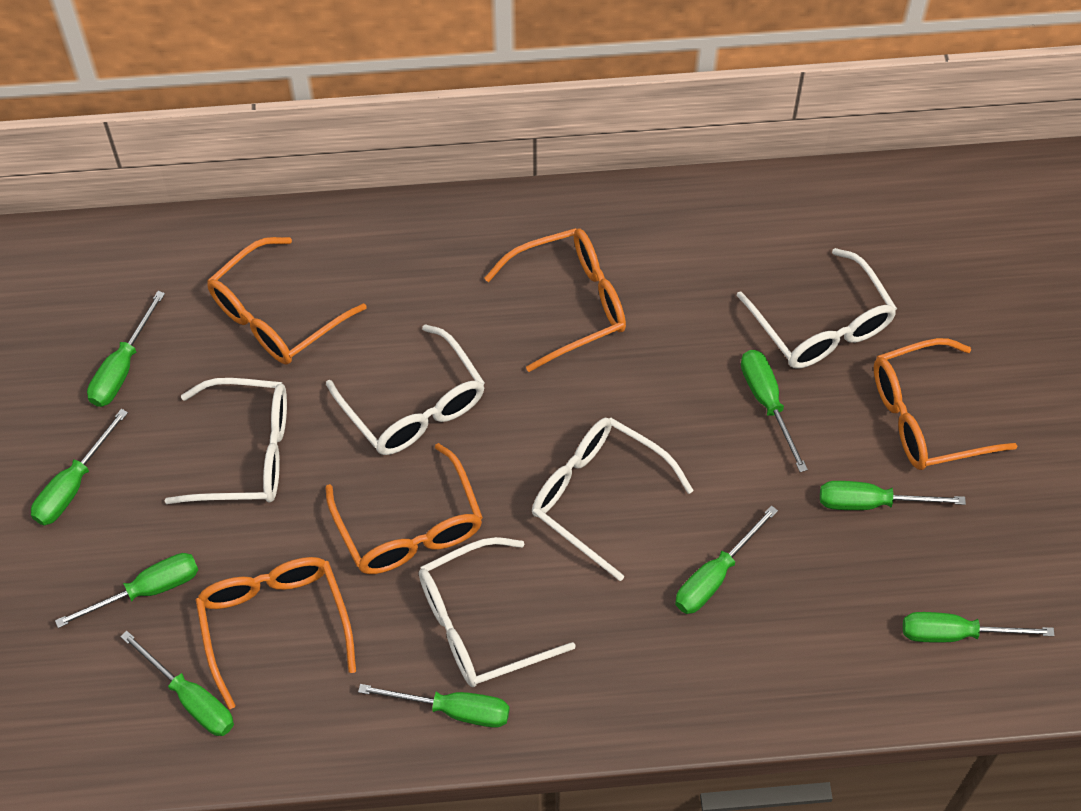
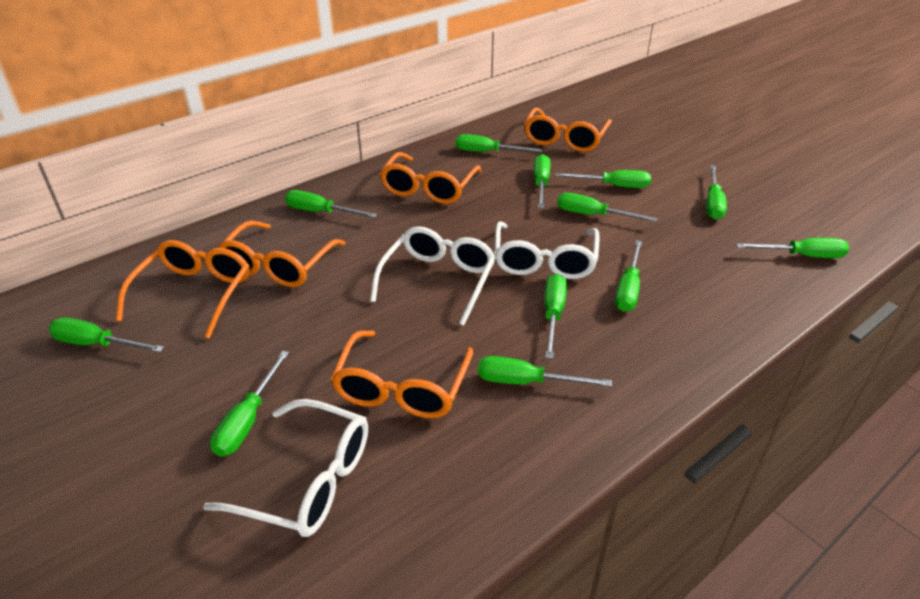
green screwdriver: [31,409,128,526] [55,553,198,628] [87,291,165,407] [120,631,234,736] [358,684,510,728] [675,505,778,614] [741,350,808,472] [820,481,966,510] [903,612,1054,643] = 9 -> [48,318,164,352] [210,351,289,457] [285,190,377,218] [456,134,543,152] [478,356,612,387] [533,154,551,208] [544,274,567,359] [556,170,651,188] [557,193,658,222] [615,240,642,312] [706,165,727,220] [736,238,849,258] = 12
white glasses: [165,378,287,504] [326,324,485,455] [419,537,576,687] [532,417,694,581] [737,248,897,369] = 5 -> [203,399,368,537] [370,226,496,326] [494,221,600,279] = 3

